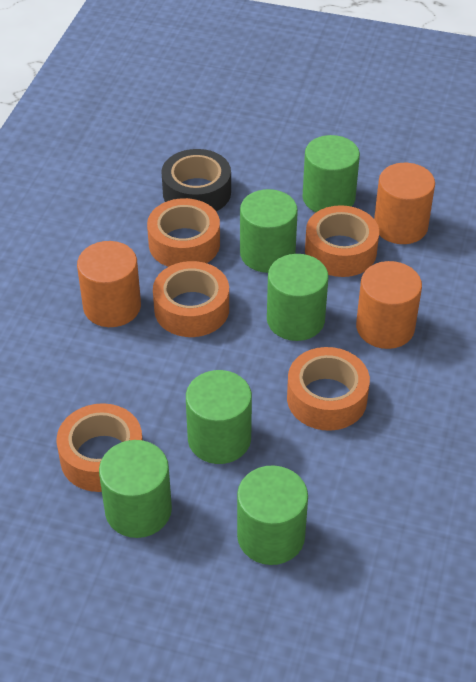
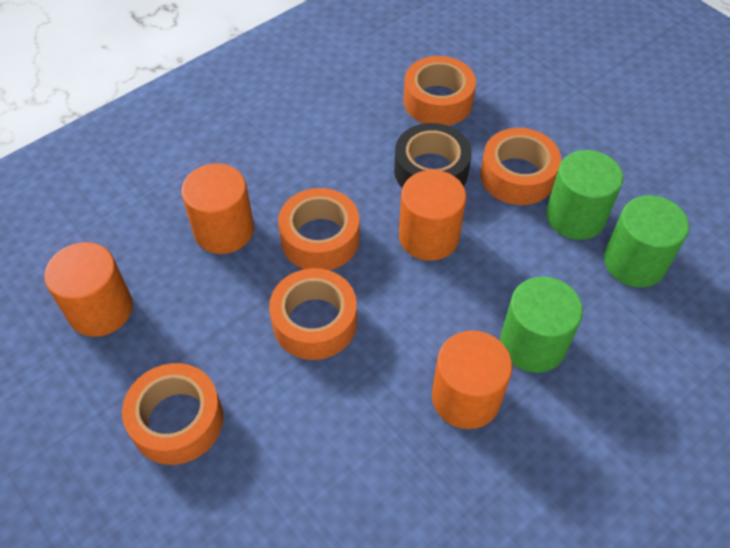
green cylinder: [99,440,172,538] [186,370,252,464] [237,465,308,565] [240,189,298,273] [267,254,329,341] [302,135,360,212] = 6 -> [500,277,583,373] [546,150,623,240] [604,195,689,288] = 3
orange cylinder: [77,241,141,327] [356,261,422,349] [374,163,435,244] = 3 -> [44,242,133,337] [181,163,254,254] [399,170,466,261] [432,330,512,429] = 4

